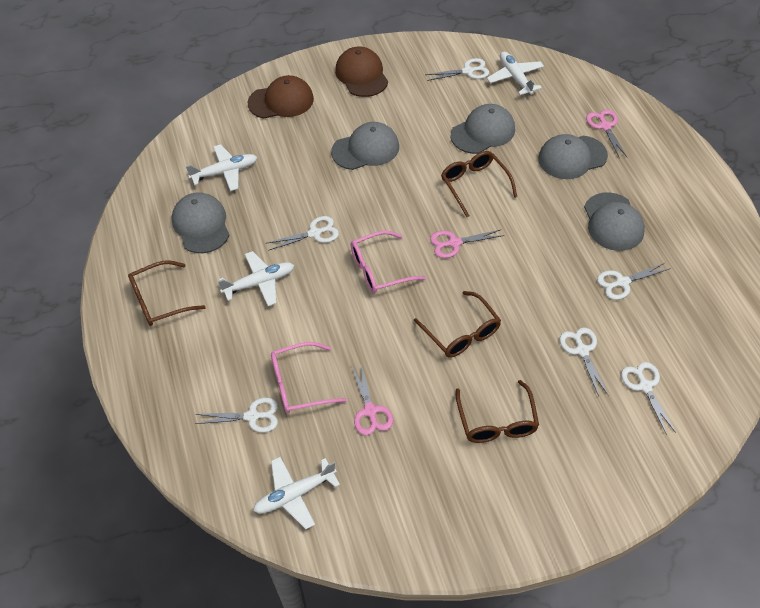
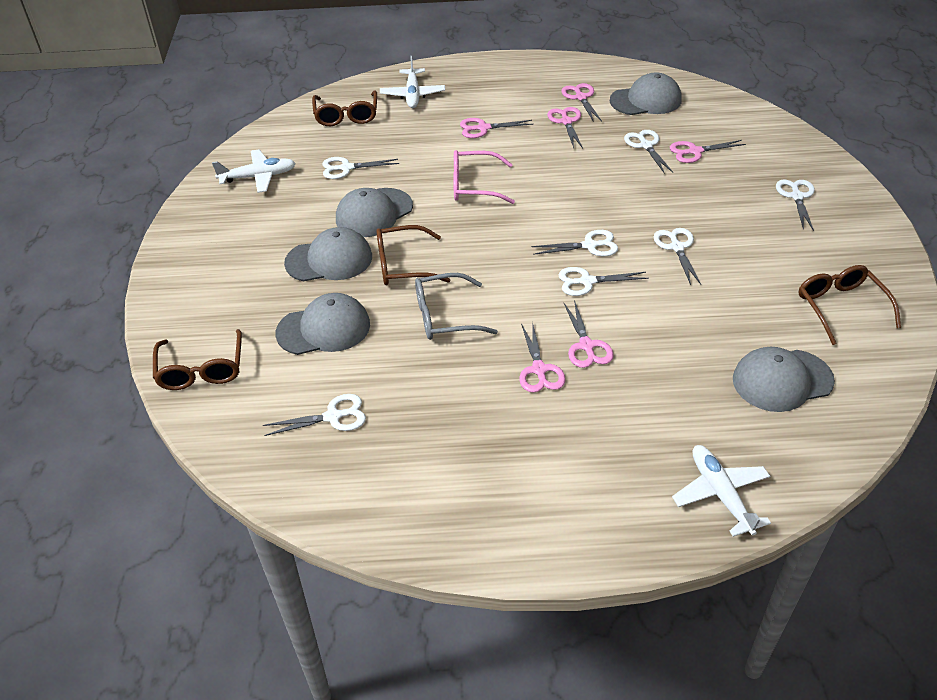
brown cap: [248,75,314,119] [335,47,388,97] = 2 -> none = 0
grey glasses: none = 0 -> [415,273,498,340] = 1
pink glasses: [271,342,347,413] [351,231,426,293] = 2 -> [453,150,515,204] = 1
pink scissors: [351,365,393,435] [430,229,504,258] [586,110,627,159] = 3 -> [460,118,534,138] [519,321,566,393] [547,107,583,148] [561,83,602,122] [564,300,614,368] [670,140,746,163] = 6
white plane: [186,144,258,191] [218,251,294,306] [253,457,340,529] [487,51,544,95] = 4 -> [212,149,296,193] [380,56,445,108] [672,445,771,537] = 3
white scissors: [195,398,278,433] [267,216,339,251] [425,58,489,81] [559,328,608,396] [597,262,671,300] [621,362,676,435] = 6 -> [263,394,366,436] [322,157,399,179] [531,230,618,256] [558,267,649,296] [624,130,673,174] [654,228,701,285] [776,180,815,231] = 7

